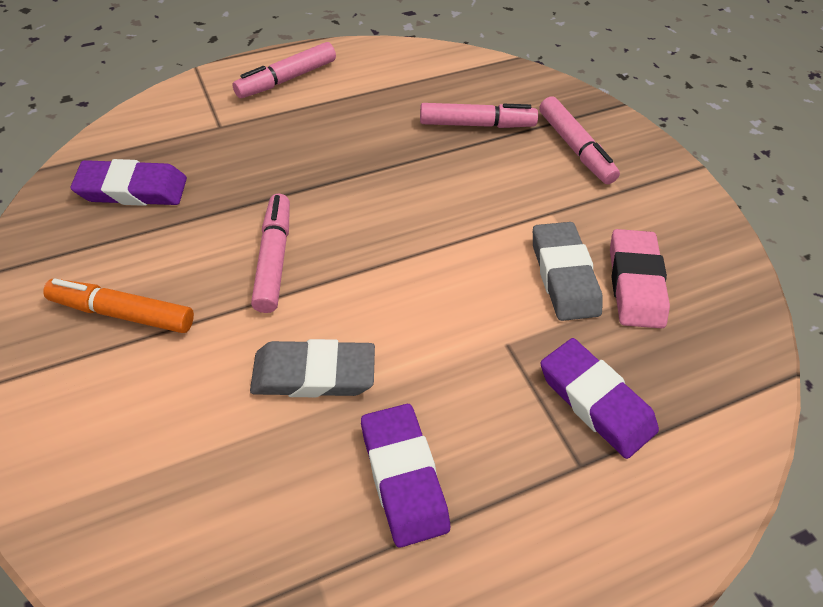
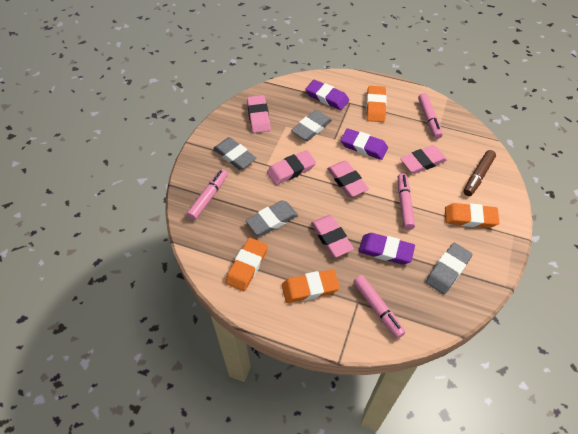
brown marker: none = 0 -> [464,150,496,196] = 1
grey eraser: [250,339,375,397] [533,222,602,321] = 2 -> [213,137,256,170] [246,200,298,236] [291,110,332,141] [426,243,472,294] = 4
orange eraser: none = 0 -> [226,238,268,291] [282,269,340,303] [366,86,387,122] [445,203,499,228] = 4
orange marker: [43,279,194,333] = 1 -> none = 0
pink eraser: [610,229,670,328] = 1 -> [247,95,271,133] [267,150,316,185] [311,215,354,257] [327,161,369,197] [400,145,447,174] = 5

